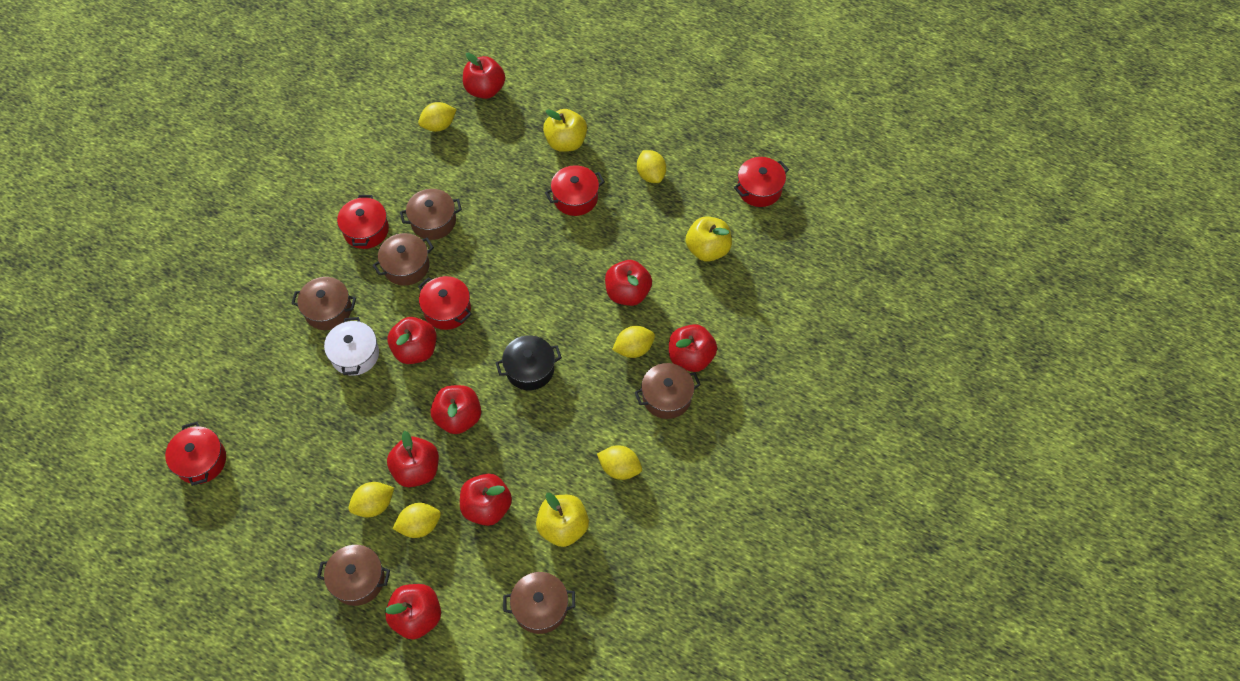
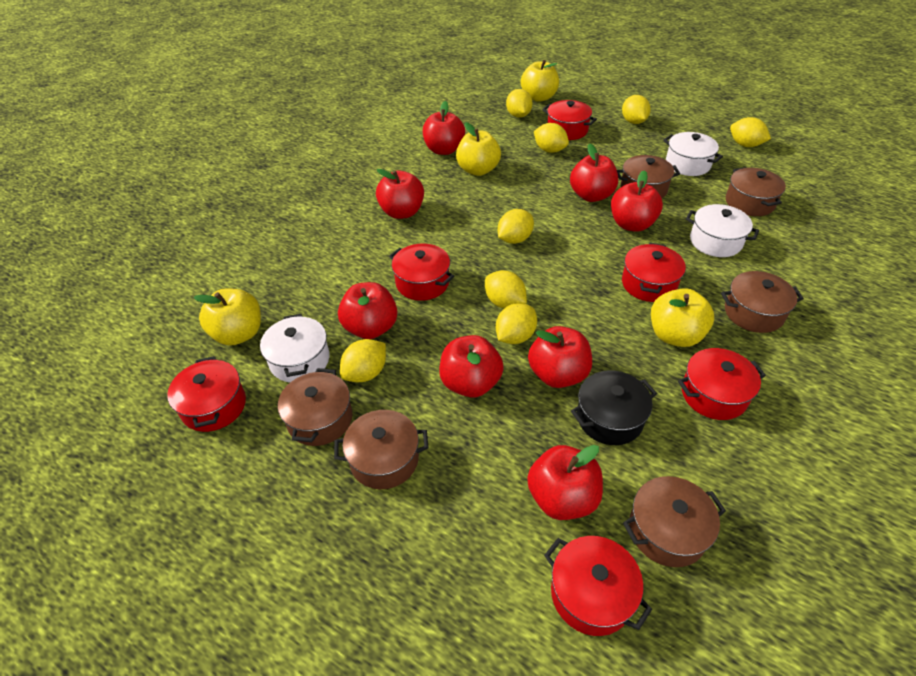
red pot: [165,422,226,486] [337,195,389,249] [418,276,472,330] [545,165,605,216] [734,157,789,207] = 5 -> [167,356,246,432] [389,243,454,301] [542,100,597,140] [544,536,652,636] [622,243,686,302] [678,348,766,420] = 6
white pot: [324,317,379,376] = 1 -> [260,314,330,383] [664,132,723,176] [686,204,759,257] = 3
yellow apple: [536,493,589,547] [543,109,587,152] [686,216,732,262] = 3 -> [194,289,261,346] [456,122,501,176] [521,60,559,102] [651,288,714,347] = 4
yellow lemon: [348,482,394,517] [392,503,441,538] [418,102,457,132] [597,445,642,480] [612,326,655,358] [637,150,666,183] = 6 -> [340,339,386,382] [485,270,527,308] [496,303,537,344] [498,209,534,244] [506,89,533,118] [534,123,569,153] [622,95,651,124] [730,117,771,147] = 8

